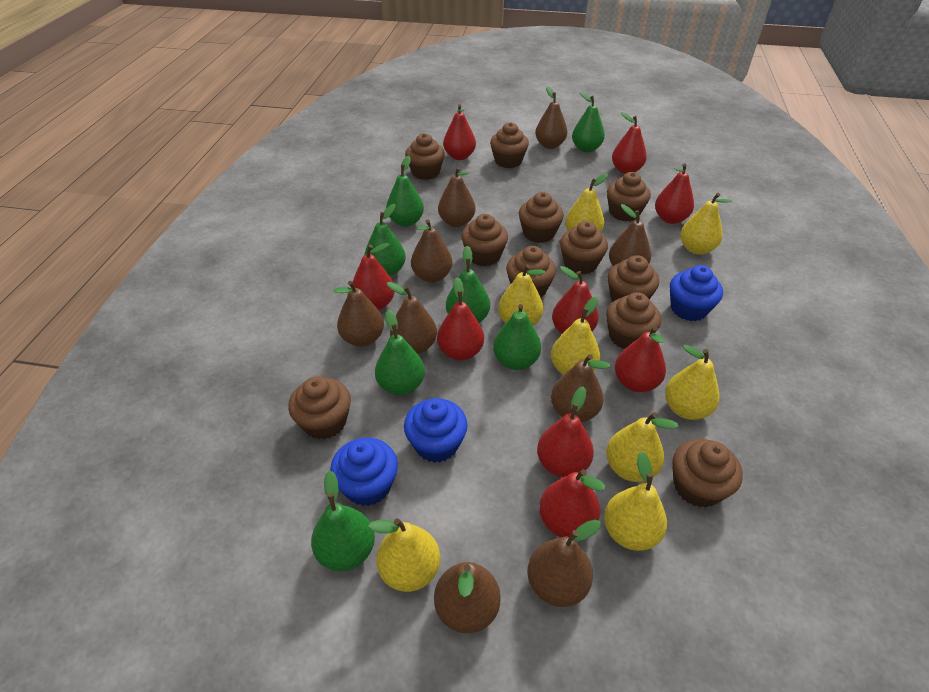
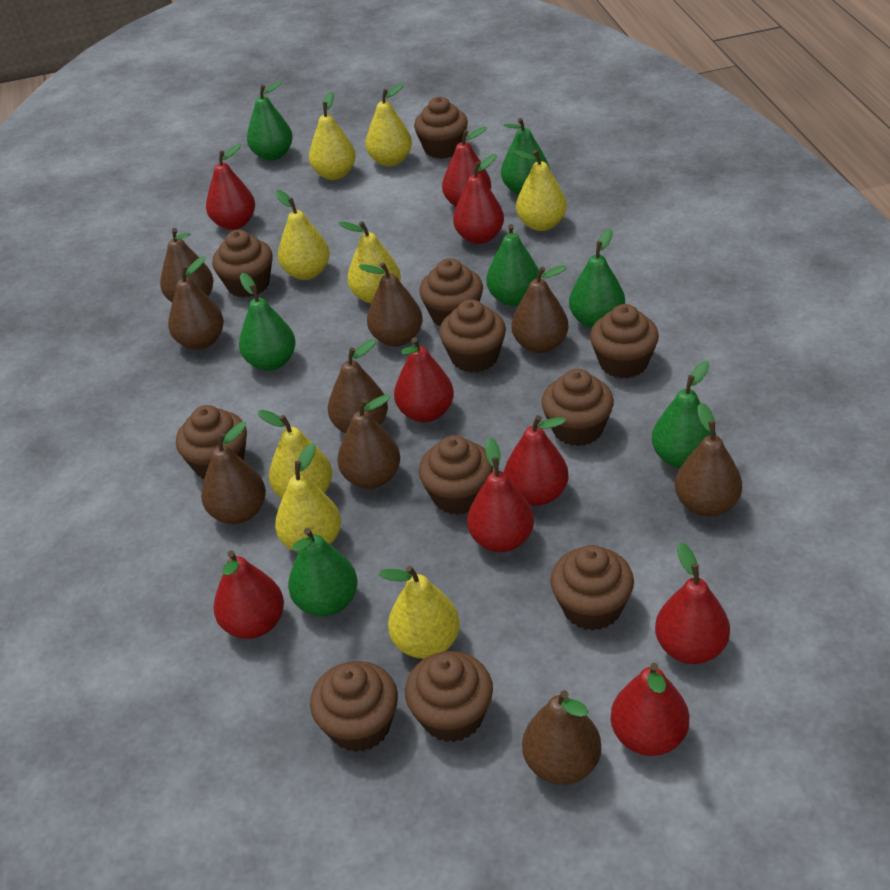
blue cupcake: [330,438,398,506] [404,398,468,463] [670,265,723,321] = 3 -> none = 0

